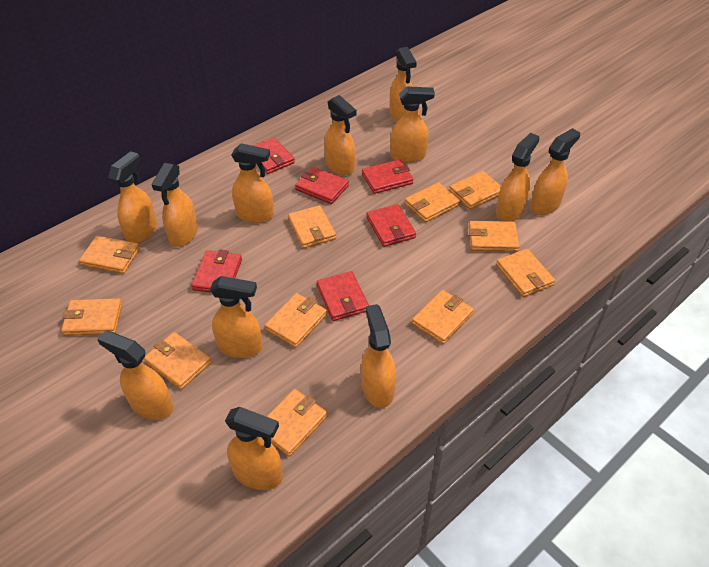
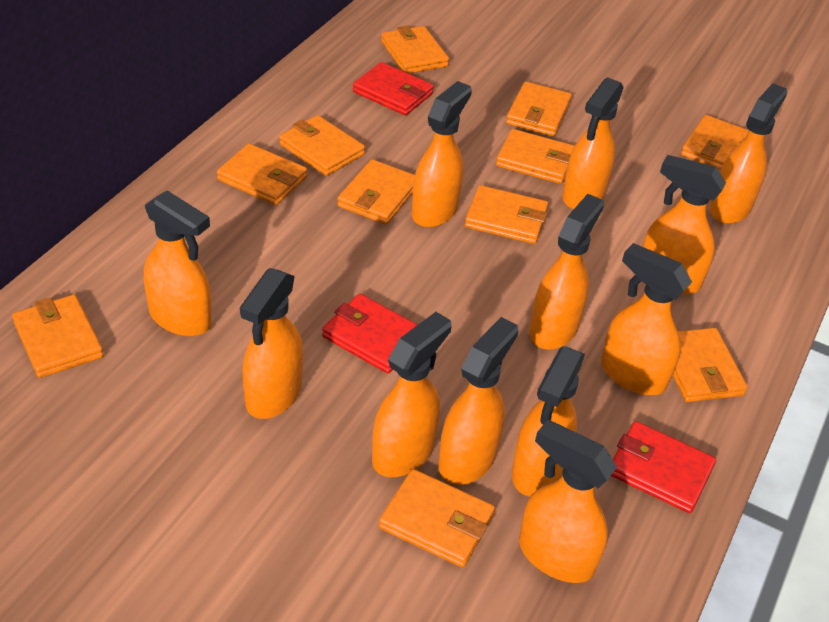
red wallet: [191,250,242,293] [252,137,295,174] [295,167,349,204] [317,271,369,321] [362,159,413,194] [366,204,416,247] = 6 -> [322,294,418,374] [353,62,434,116] [611,421,716,513] = 3

